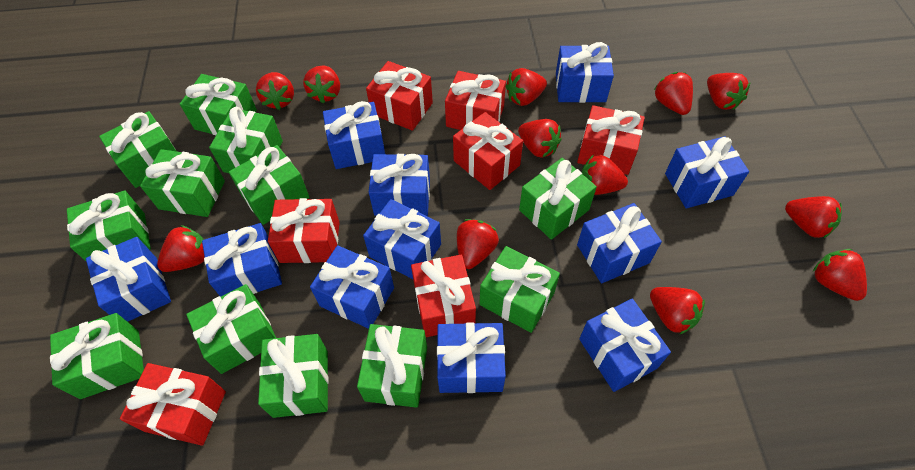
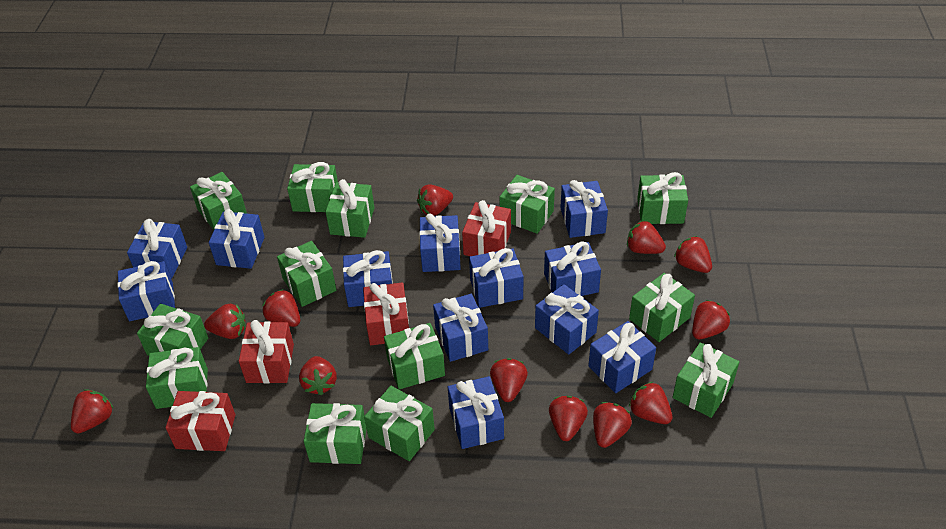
blue gift: [86,237,171,322] [202,223,282,297] [310,245,394,329] [323,101,385,169] [363,199,441,279] [369,154,430,216] [437,322,506,393] [556,42,614,103] [577,203,662,283] [579,299,671,392] [665,136,749,208] = 11 -> [117,261,175,321] [127,219,187,279] [209,209,265,269] [343,250,393,307] [419,213,461,272] [433,294,488,362] [448,376,504,449] [469,248,524,308] [535,284,599,355] [544,241,601,296] [560,180,608,238] [588,321,656,393] = 12
green gift: [50,313,144,399] [67,190,151,261] [99,111,176,188] [140,149,225,217] [180,74,257,135] [186,284,276,374] [209,107,283,173] [229,145,309,225] [258,334,329,418] [357,324,427,408] [480,246,560,333] [519,158,597,240] = 12 -> [137,304,208,356] [146,347,208,409] [190,172,247,230] [277,241,336,307] [287,162,338,212] [304,403,367,464] [325,179,374,238] [364,386,435,461] [384,323,445,390] [500,175,555,234] [629,273,695,342] [637,172,688,224] [673,342,739,418] = 13
red gift: [120,363,226,446] [268,198,340,263] [366,61,433,131] [411,255,476,337] [445,71,506,130] [453,112,523,190] [577,105,645,175] = 7 -> [166,391,236,451] [239,320,294,384] [363,282,409,345] [462,200,511,256] = 4

